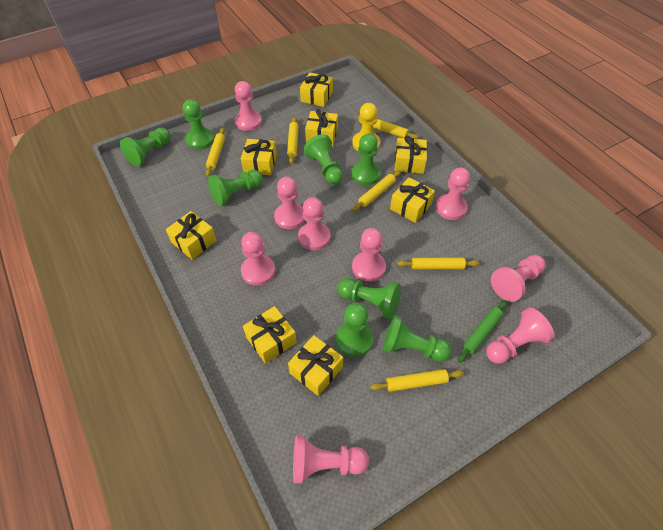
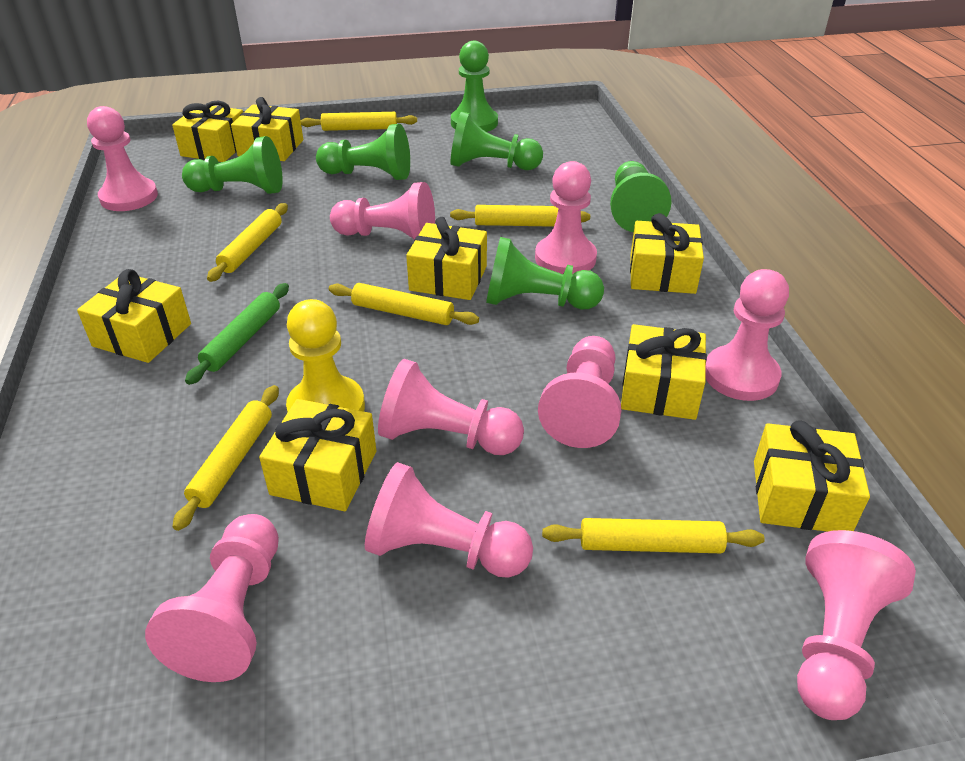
green pawn: [120,127,171,166] [183,99,214,150] [208,170,263,206] [304,134,343,185] [336,303,373,357] [337,278,401,319] [351,134,381,185] [383,315,452,362] = 8 -> [182,136,283,194] [316,124,410,180] [450,112,543,170] [451,41,498,132] [486,237,604,309] [610,161,671,232] = 6

